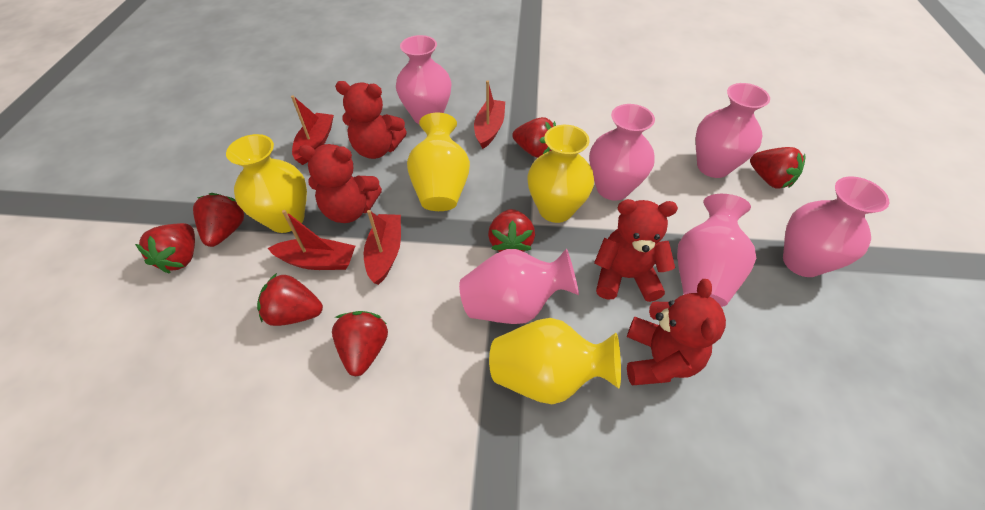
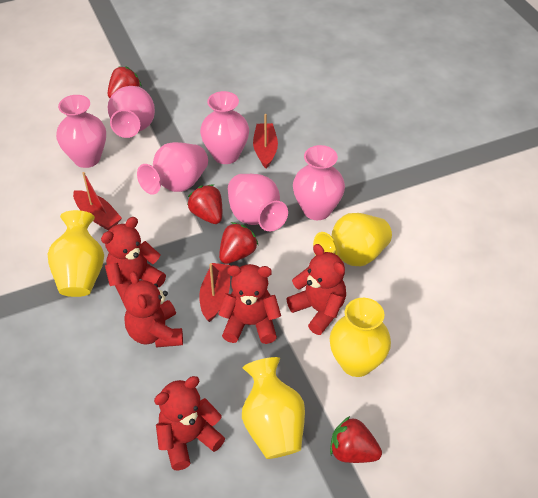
red boat: [268,210,355,270] [291,95,334,165] [364,210,401,285] [474,81,505,149] = 4 -> [73,172,122,231] [199,263,231,322] [253,114,278,169] = 3
red strawberry: [135,223,195,274] [193,193,244,247] [257,273,323,326] [332,311,388,376] [488,209,535,252] [512,117,556,158] [750,147,806,188] = 7 -> [108,66,142,98] [187,184,222,224] [219,222,258,264] [330,416,382,463] = 4
red teddy bear: [298,144,382,223] [335,81,407,159] [594,199,678,302] [627,279,726,385] = 4 -> [101,217,166,303] [123,271,183,348] [154,376,225,470] [218,264,281,344] [287,244,346,335] = 5

